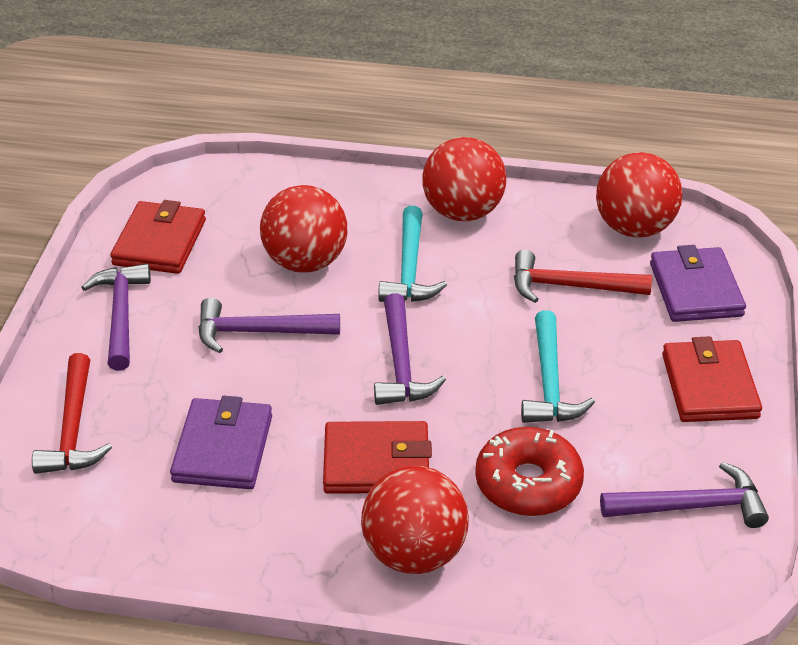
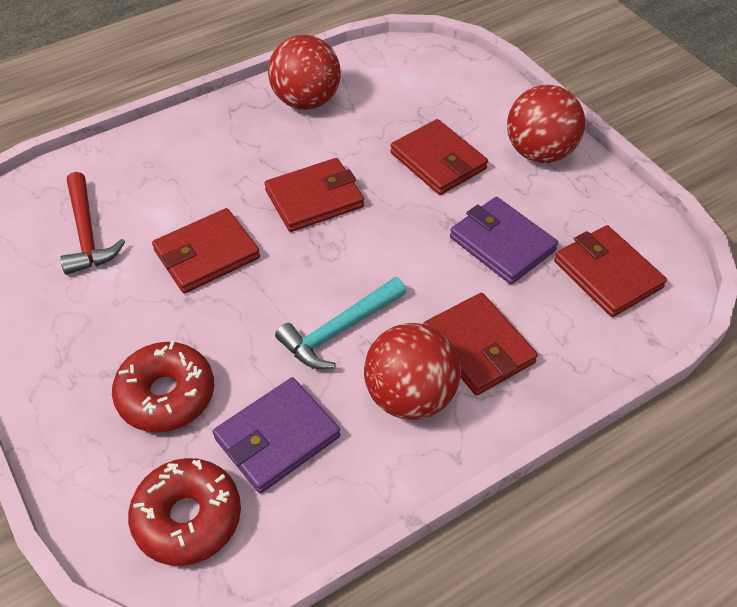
purple hammer: [81,264,151,371] [198,298,340,353] [374,293,446,405] [600,462,769,528] = 4 -> none = 0
red ball: [260,185,347,272] [361,466,469,574] [422,137,506,221] [596,152,682,238] = 4 -> [268,35,341,110] [364,323,461,420] [507,85,585,163] = 3
red donut: [475,427,584,516] = 1 -> [112,341,214,432] [128,458,241,566] = 2
red hammer: [32,353,112,474] [514,250,652,303] = 2 -> [60,172,125,275] = 1
red wallet: [110,200,206,274] [323,421,432,494] [662,336,762,422] = 3 -> [152,208,260,293] [265,158,364,232] [390,119,488,195] [423,293,538,395] [554,225,667,317] = 5
turquoise hammer: [378,206,447,302] [521,310,595,423] = 2 -> [275,277,407,369] = 1

